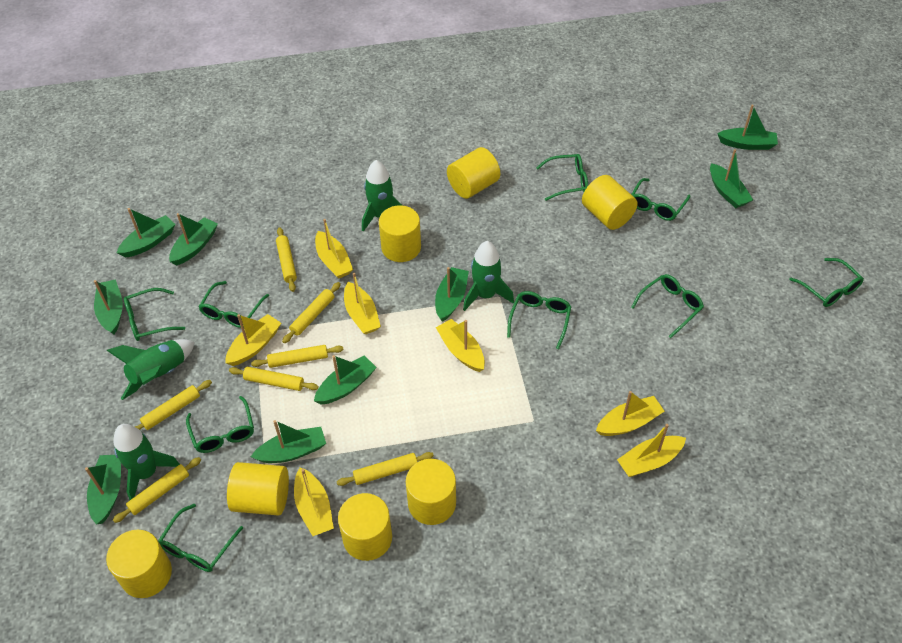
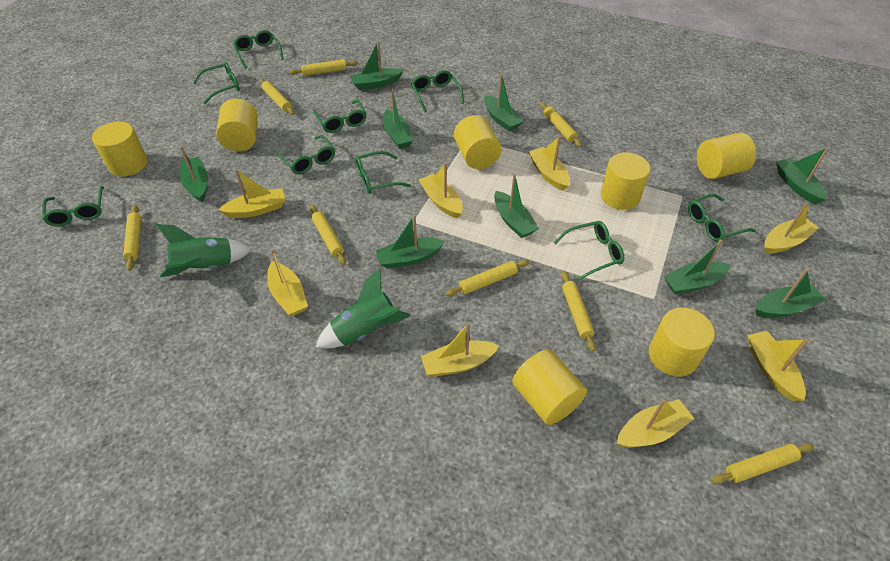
green rocket: [107,339,195,400] [114,424,180,500] [362,160,403,232] [463,241,514,311] = 4 -> [156,224,252,277] [316,268,411,349] = 2
yellow boat: [225,314,281,366] [294,467,334,536] [315,219,353,279] [344,273,381,334] [436,319,485,372] [596,391,665,436] [617,424,686,477] = 7 -> [219,169,286,218] [267,249,308,316] [419,163,463,218] [421,323,500,377] [529,135,570,191] [617,399,695,448] [747,331,809,401] [764,202,819,254] = 8
yellow rolling pin: [113,457,201,523] [135,380,212,430] [229,367,318,391] [251,345,344,368] [276,227,297,292] [282,282,341,343] [337,452,434,486] = 7 -> [123,205,141,271] [259,78,295,115] [289,59,358,76] [310,205,346,265] [446,259,529,296] [540,102,582,147] [561,271,596,352] [711,443,814,484] = 8

